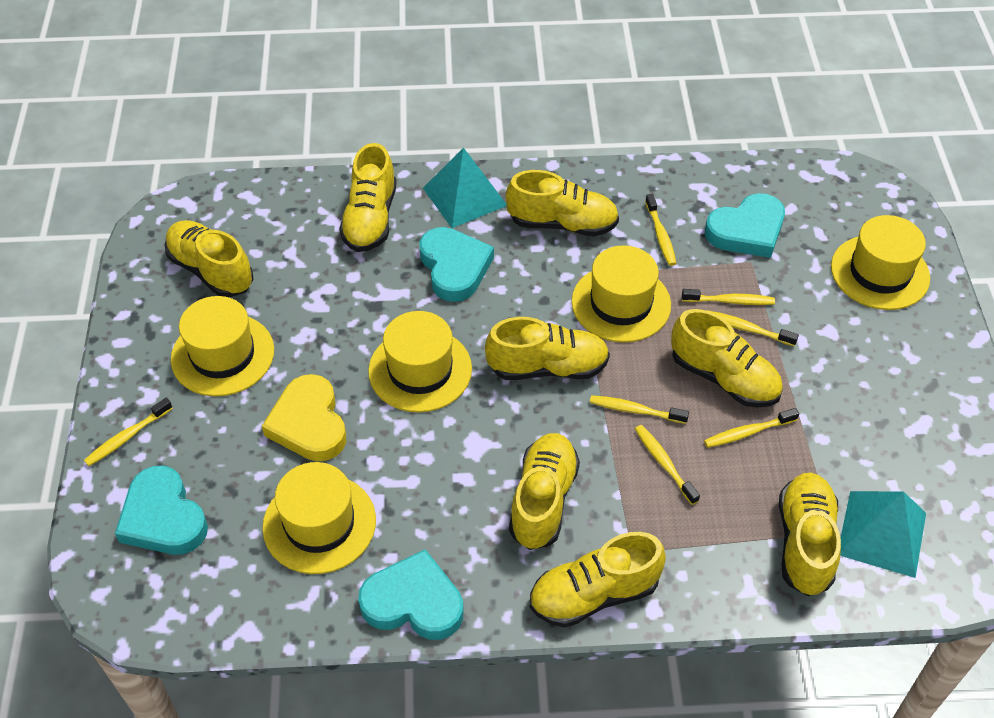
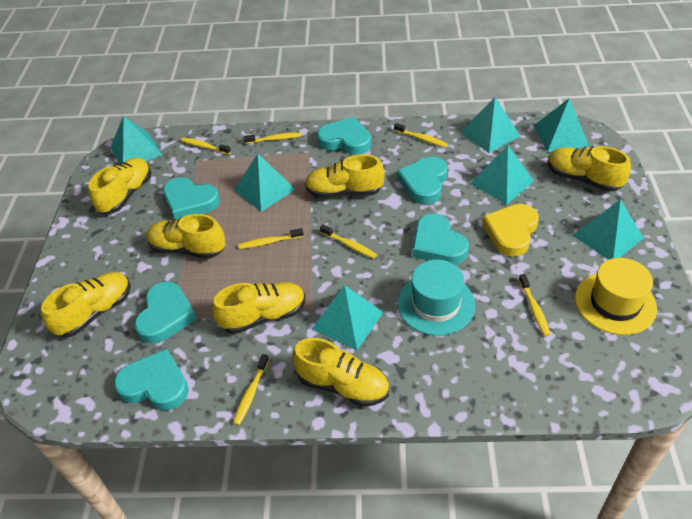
turquoise hat: none = 0 -> [398,259,475,336] = 1
turquoise heart: [115,466,208,555] [358,549,464,640] [419,227,494,302] [705,193,785,258] = 4 -> [114,349,189,410] [134,281,197,344] [163,177,220,219] [317,117,371,155] [397,157,448,204] [412,214,469,265] = 6
turquoise pyramid: [423,147,507,228] [840,491,926,578] = 2 -> [110,115,163,164] [234,154,296,212] [312,285,383,350] [461,97,520,153] [470,145,534,205] [534,98,589,152] [572,199,644,260] = 7
yellow hat: [171,296,274,396] [262,462,376,574] [368,311,472,412] [571,245,671,343] [831,215,930,310] = 5 -> [575,258,657,335] = 1
yellow shoe: [165,220,253,297] [339,143,396,252] [485,317,610,380] [506,170,619,237] [509,433,580,550] [530,532,666,628] [671,309,783,408] [779,473,841,596] = 8 -> [41,272,131,338] [88,158,151,214] [147,214,226,259] [212,282,305,334] [292,338,389,407] [305,154,385,198] [548,146,631,192] = 7

